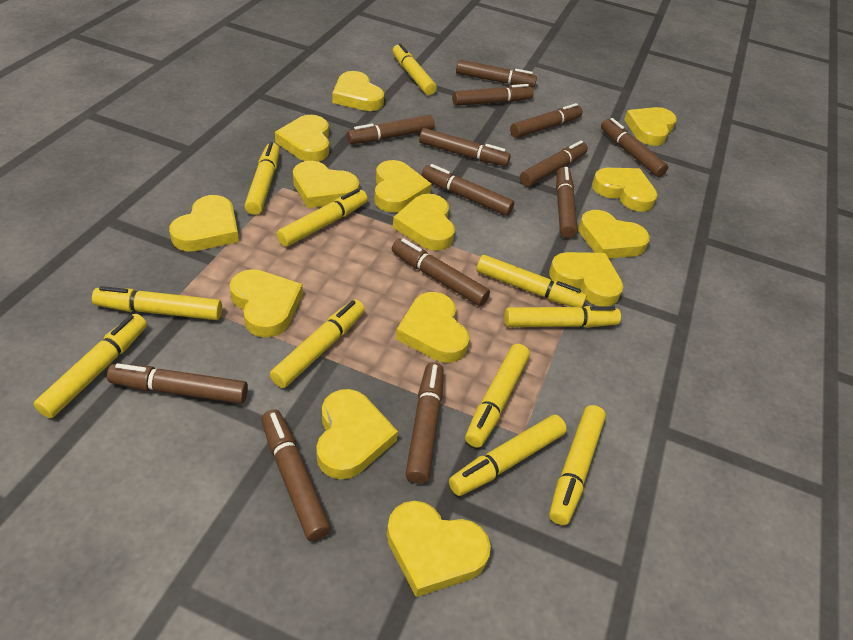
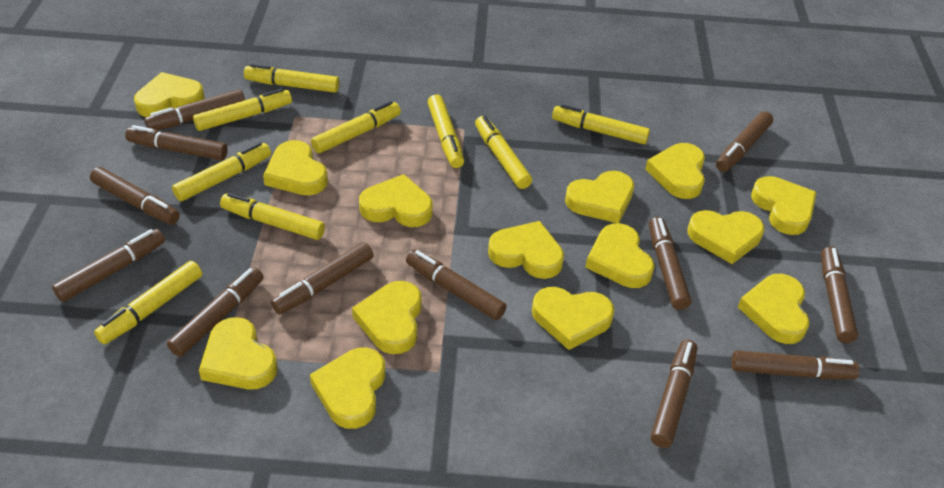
brown marker: [107,363,248,404] [261,409,331,541] [347,115,435,144] [392,238,490,306] [405,362,444,484] [419,128,511,166] [422,164,514,216] [452,84,533,106] [456,60,537,88] [510,103,583,138] [520,140,588,186] [556,167,578,238] [601,118,668,177] = 13 -> [52,229,165,302] [90,167,180,225] [125,125,228,160] [145,89,245,130] [167,267,264,357] [271,242,374,314] [406,250,507,320] [649,217,691,310] [651,340,697,448] [716,111,773,172] [731,351,859,379] [821,247,858,343] = 12
yellow marker: [34,314,147,418] [92,286,222,320] [244,142,280,215] [270,300,365,388] [277,189,368,247] [392,43,437,95] [449,415,567,496] [465,344,530,448] [476,255,587,308] [504,306,621,328] [549,405,606,525] = 11 -> [94,261,202,345] [172,142,271,201] [193,89,292,131] [220,193,325,240] [244,64,339,93] [311,101,401,153] [427,94,464,168] [475,116,532,189] [552,105,650,144] = 9

